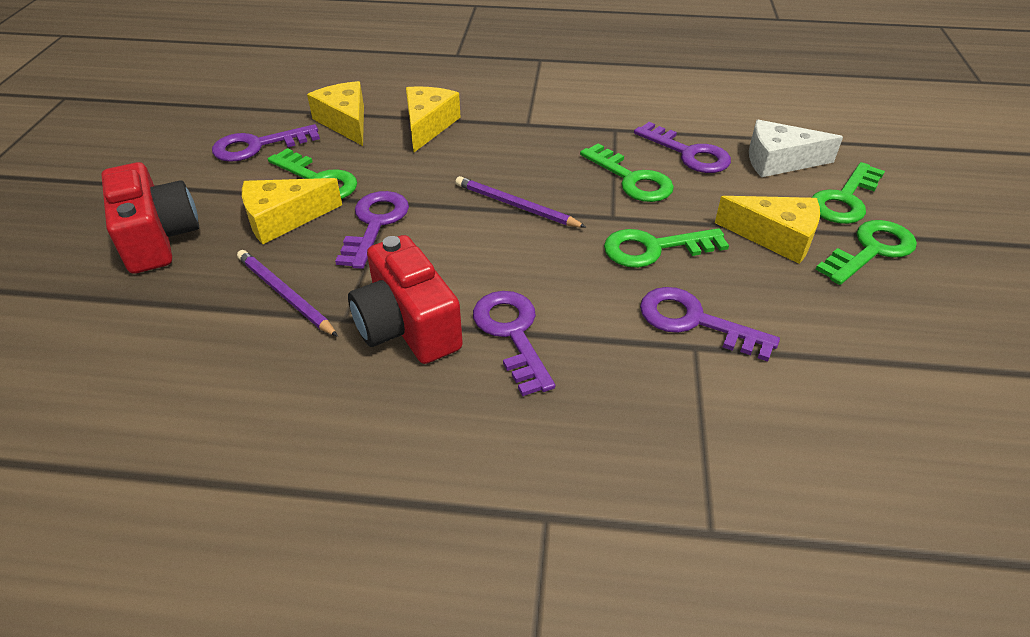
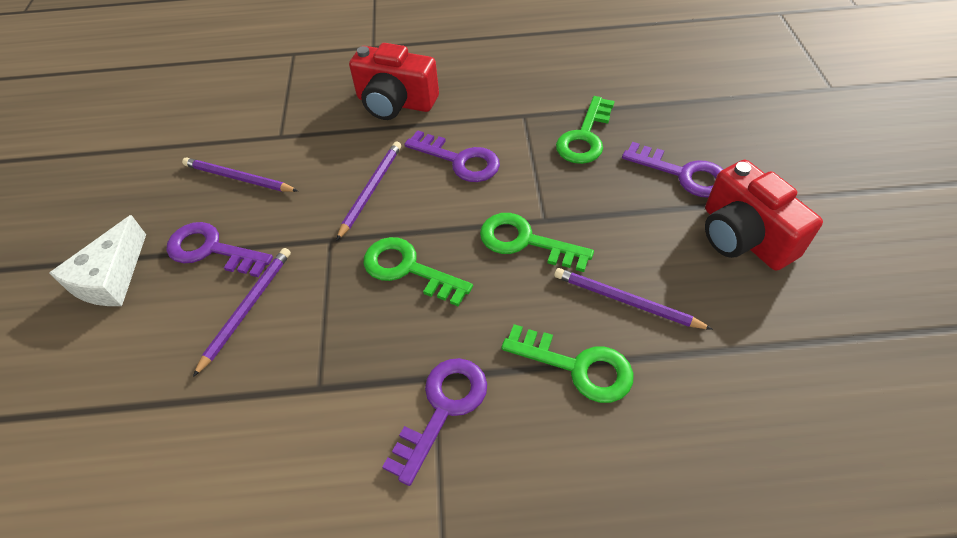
green key: [268,148,357,199] [580,143,674,202] [604,228,729,268] [812,162,885,224] [815,220,917,285] = 5 -> [363,237,473,306] [480,213,594,272] [501,324,634,403] [556,96,615,164] = 4
purple key: [212,124,320,162] [335,191,409,269] [473,291,555,396] [634,122,731,173] [640,287,780,362] = 5 -> [167,222,273,277] [382,358,487,486] [404,130,500,182] [622,142,723,198] = 4
purple pencil: [237,250,338,337] [455,176,587,228] = 2 -> [182,158,298,192] [193,248,291,377] [336,142,401,241] [554,268,713,330] = 4
yellow cheese: [242,178,342,244] [307,81,364,146] [406,86,461,152] [715,196,820,264] = 4 -> none = 0

